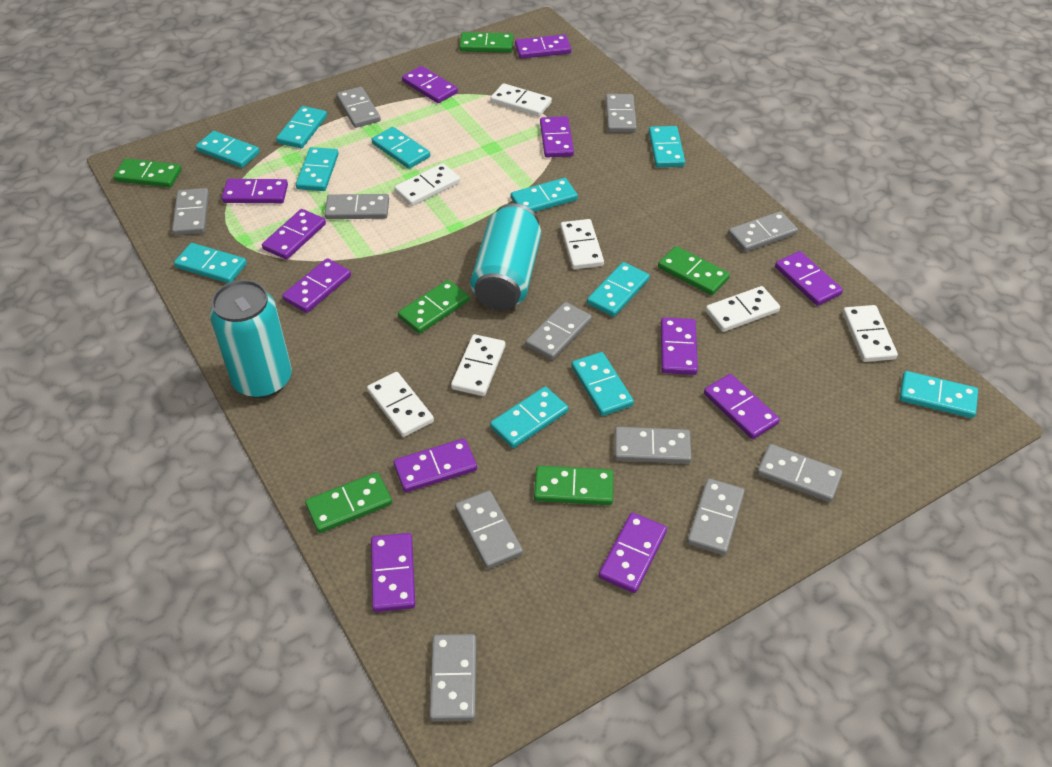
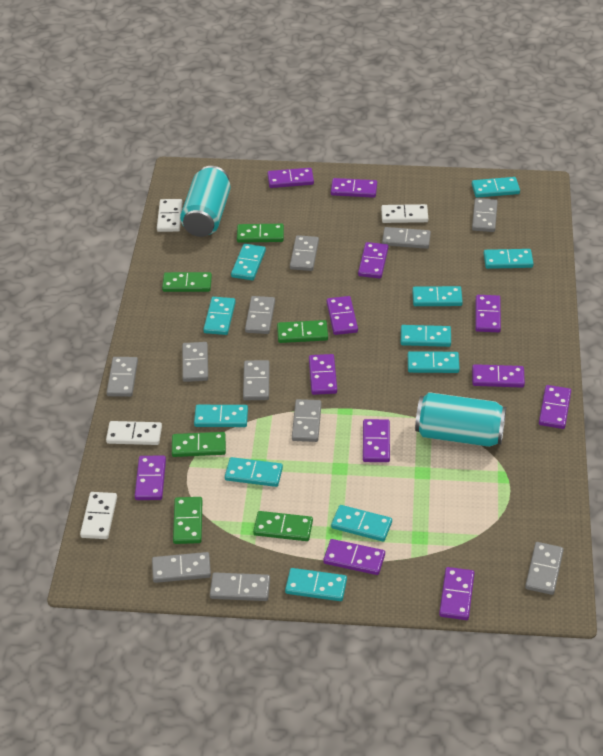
white domino: [367,372,434,437] [394,163,460,206] [451,334,505,396] [491,83,552,117] [560,219,604,269] [706,286,780,332] [843,305,898,362] = 7 -> [80,492,117,539] [106,421,162,445] [157,199,183,232] [381,204,428,223] = 4

